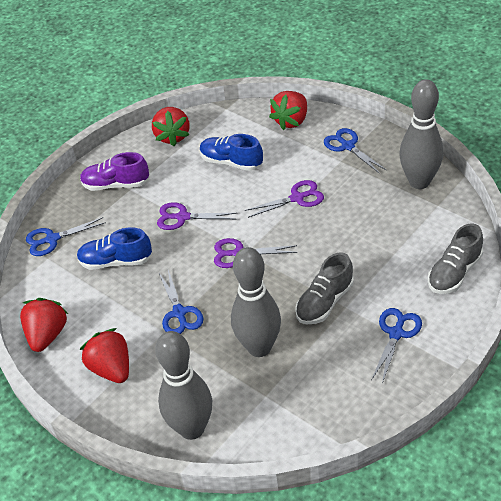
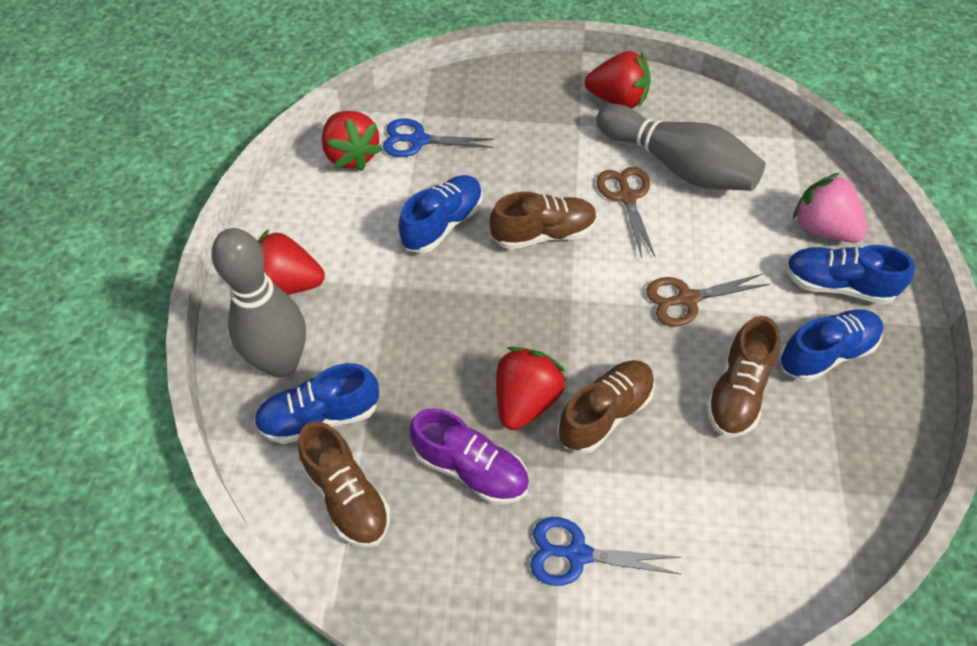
blue scissors: [26,217,106,256] [159,270,204,334] [324,128,386,174] [371,308,422,383] = 4 -> [383,118,494,157] [530,517,681,586] = 2
blue shoe: [77,228,152,270] [200,134,263,171] = 2 -> [254,363,379,444] [398,175,483,253] [779,309,883,382] [785,245,915,304] = 4
brown scissors: none = 0 -> [597,167,656,258] [646,273,770,327] = 2
brown shoe: none = 0 -> [298,421,390,548] [490,192,597,249] [557,360,655,454] [706,316,780,437] = 4
grey bowling pin: [155,331,212,440] [231,247,281,357] [399,79,443,189] = 3 -> [211,228,306,378] [596,104,765,191] = 2
grey shoe: [295,252,354,324] [428,223,483,294] = 2 -> none = 0
pink strawberry: none = 0 -> [793,173,867,243] = 1
purple scissors: [157,202,237,230] [214,238,297,268] [245,180,324,218] = 3 -> none = 0

